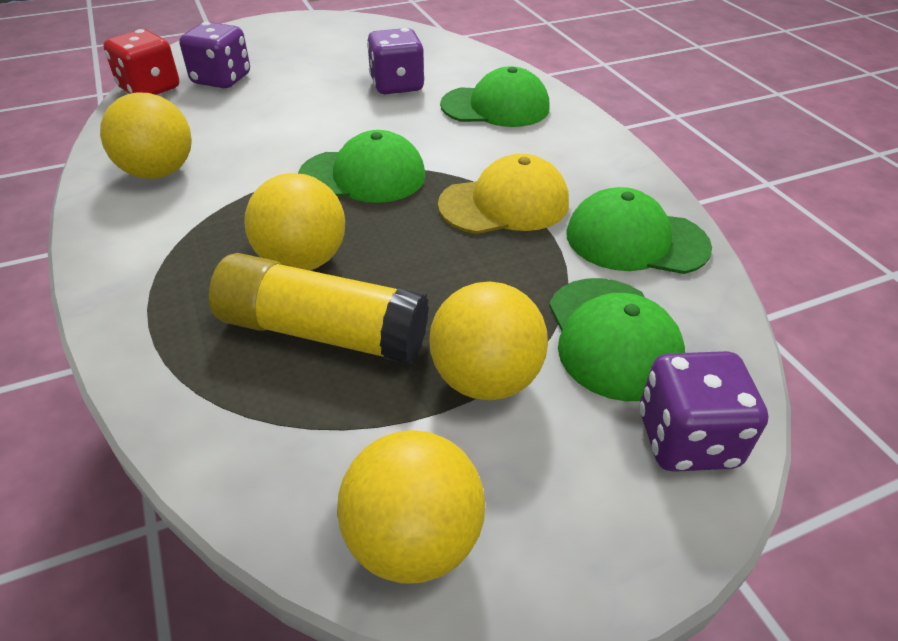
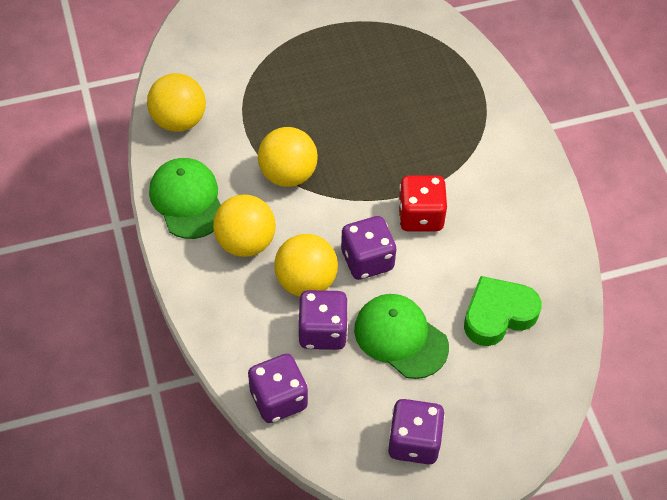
green cap: [298,130,426,203] [440,66,550,127] [549,278,685,401] [567,187,712,274] = 4 -> [149,158,221,239] [354,294,449,379] = 2
green heart: none = 0 -> [464,276,542,346] = 1
purple dice: [180,22,250,88] [367,28,425,94] [639,351,769,472] = 3 -> [248,354,308,423] [298,290,348,350] [341,216,397,280] [388,399,445,464] = 4
yellow cap: [438,154,569,234] = 1 -> none = 0
yellow glue stick: [209,253,429,364] = 1 -> none = 0

